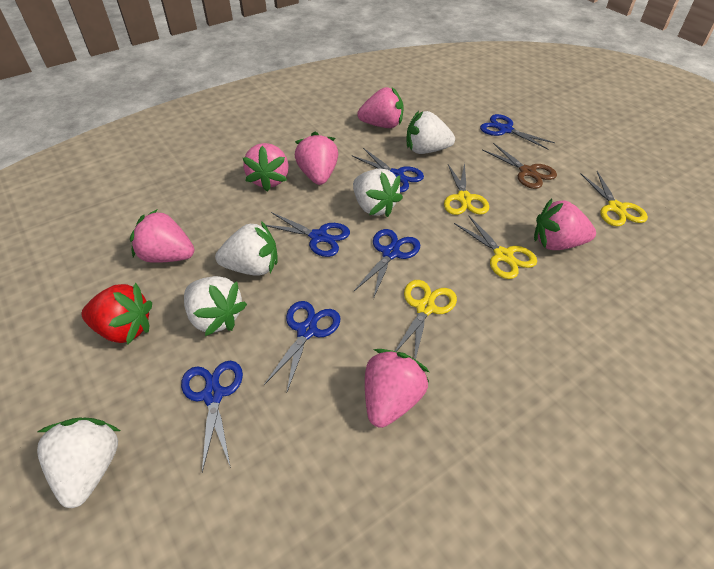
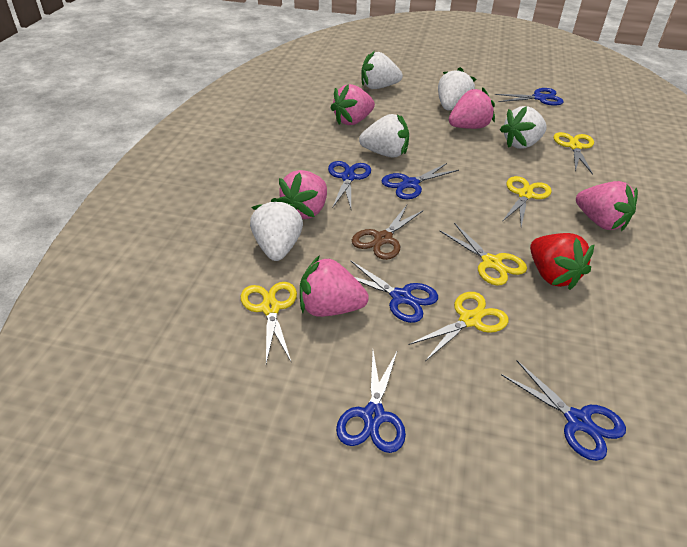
pink strawberry: [130,209,194,263] [243,143,289,192] [295,132,338,185] [357,87,404,128] [365,349,429,428] [534,198,596,250] = 6 -> [278,170,327,219] [300,255,369,317] [331,84,375,125] [449,87,495,129] [576,181,638,231] = 5
yellow scissors: [395,280,457,360] [444,163,489,215] [454,215,537,279] [581,171,648,226] = 4 -> [241,282,297,363] [408,292,508,361] [440,223,527,286] [502,176,552,227] [553,132,594,175] = 5

